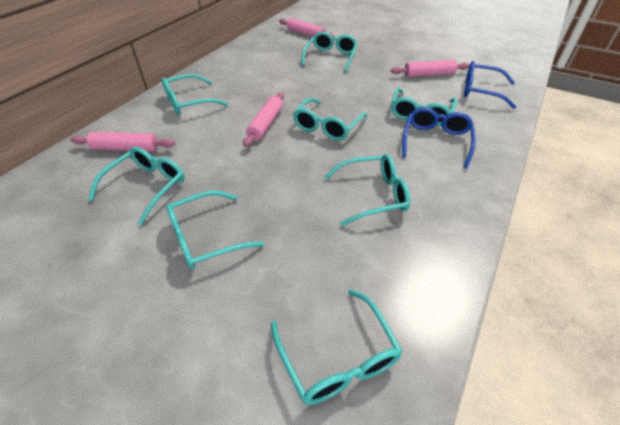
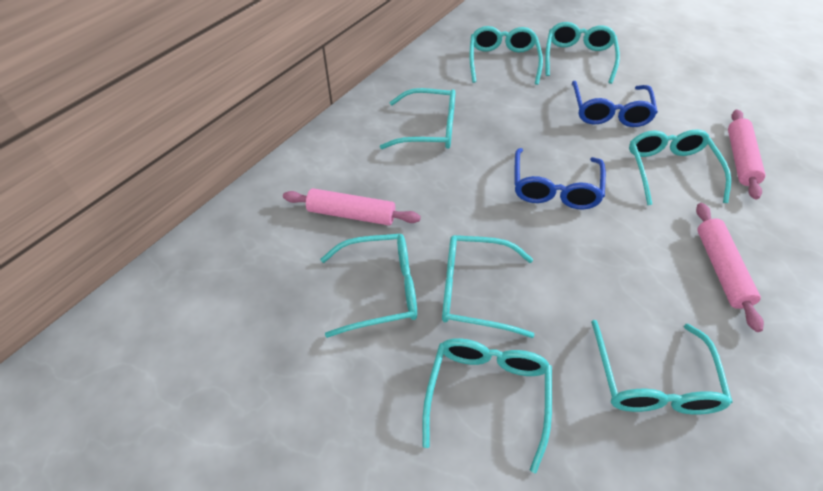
pink rolling pin: [71,132,175,152] [243,92,284,147] [279,18,335,37] [391,60,470,77] = 4 -> [283,188,421,226] [696,203,764,332] [728,109,766,199] = 3

